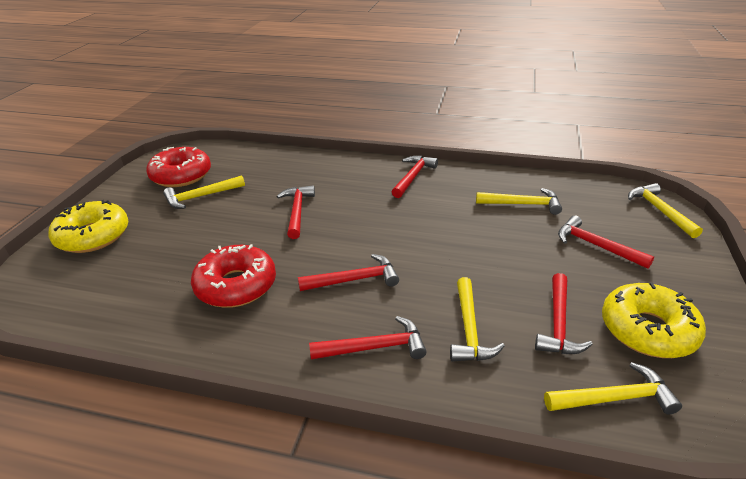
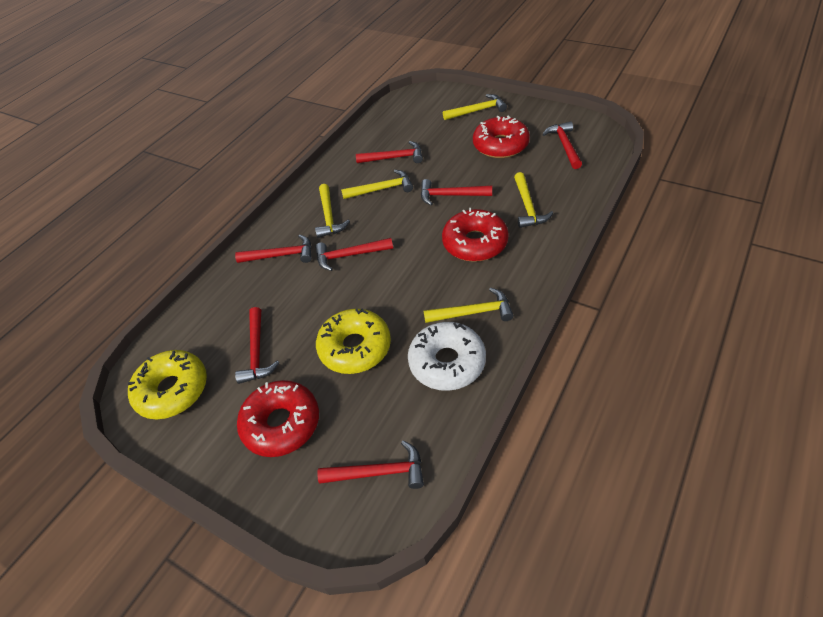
red donut: [146,147,211,187] [191,244,276,308] = 2 -> [237,380,319,457] [442,208,509,262] [473,115,530,158] = 3
red hammer: [277,185,315,239] [298,254,399,291] [309,316,427,360] [392,156,438,198] [535,273,593,354] [558,215,654,269] = 6 -> [235,234,312,263] [235,307,279,384] [315,238,393,271] [317,441,424,489] [356,141,423,163] [421,179,492,205] [542,121,582,169] = 7
white donut: none = 0 -> [408,322,486,391] = 1

